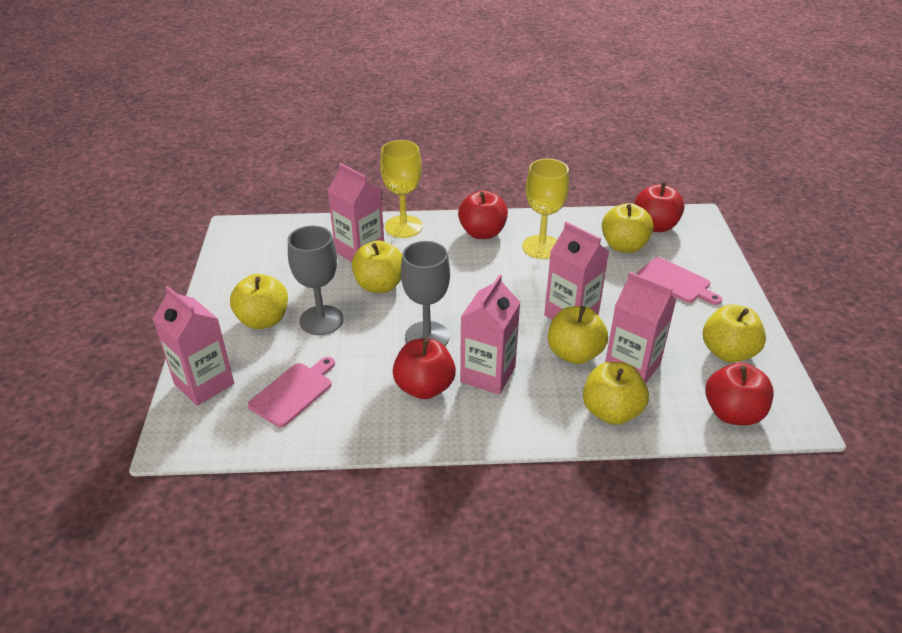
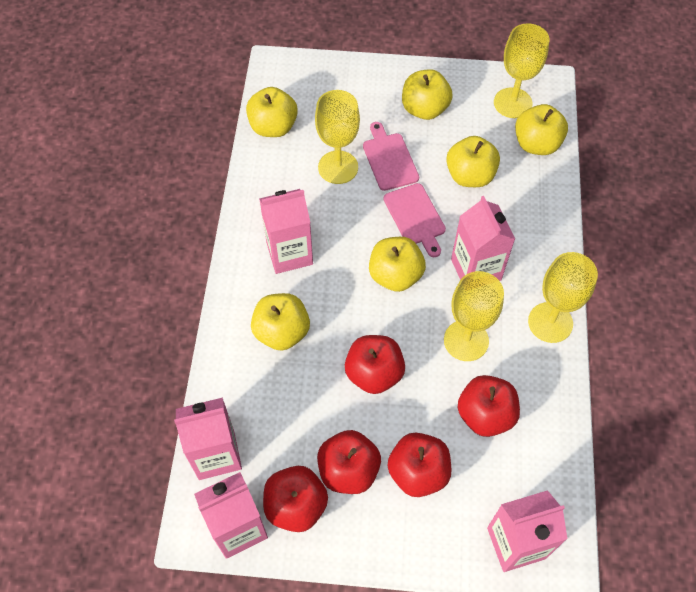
grey goblet: [288,226,344,335] [401,241,450,346] = 2 -> none = 0
red apple: [393,339,456,399] [458,191,508,239] [634,183,684,232] [705,362,774,425] = 4 -> [263,466,328,532] [317,430,381,494] [345,335,405,394] [388,432,451,497] [457,375,520,437] = 5
yellow goblet: [380,140,423,238] [522,159,569,259] = 2 -> [315,90,360,184] [444,271,504,361] [494,23,549,118] [528,252,598,343] = 4

